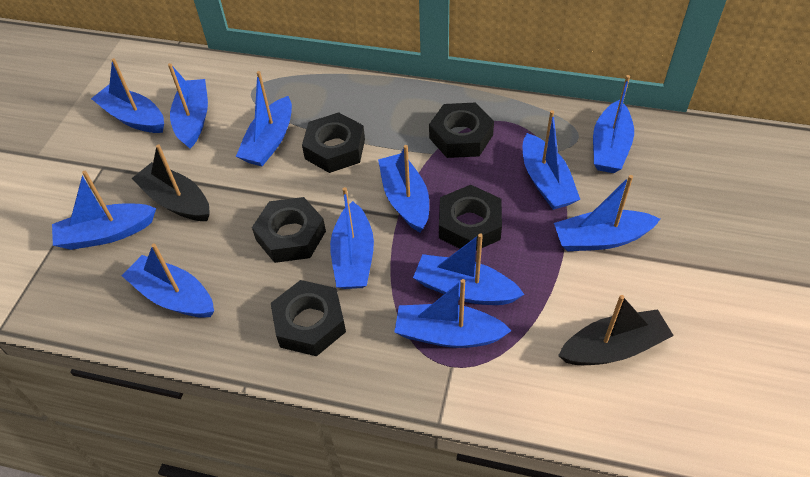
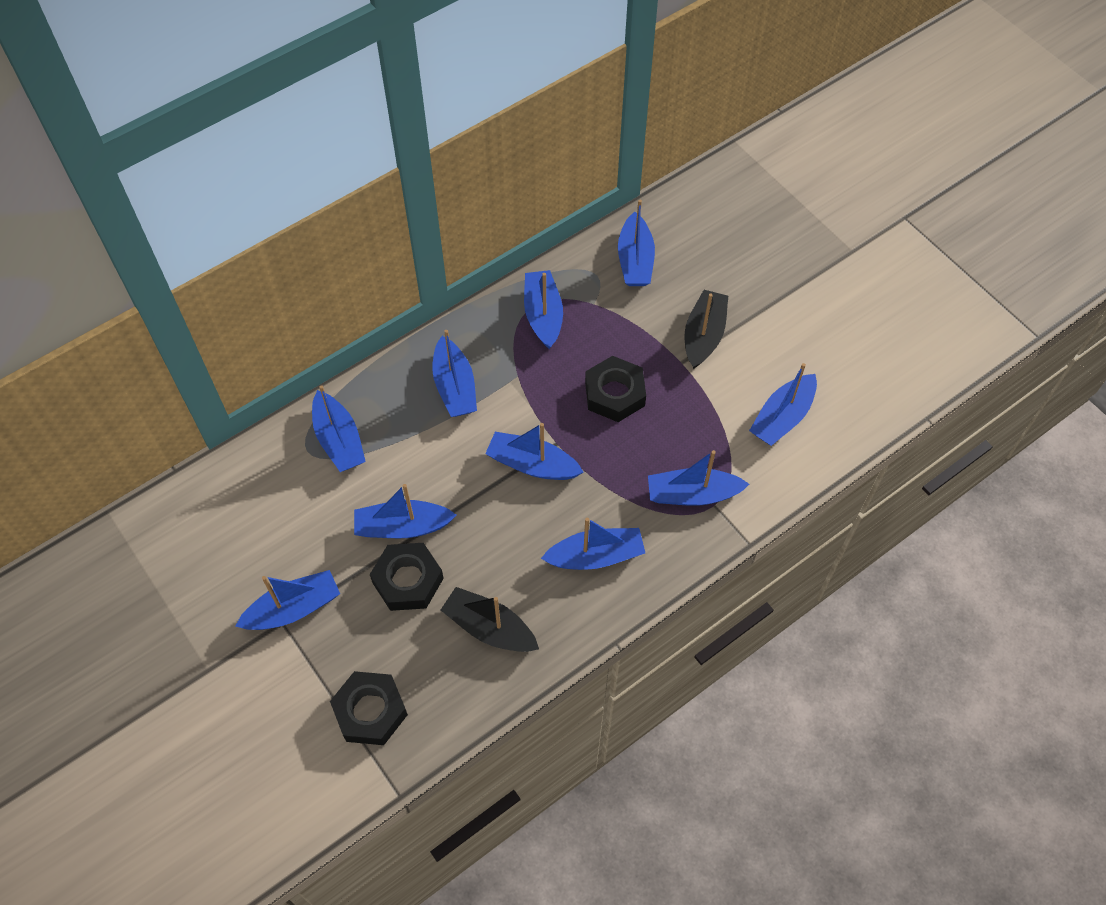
black nut: [252,197,326,263] [271,280,346,356] [302,112,365,173] [429,102,494,158] [439,185,502,251] = 5 -> [330,671,408,745] [370,543,444,611] [585,356,646,422] = 3
blue boat: [52,171,156,250] [91,58,164,133] [122,243,214,318] [168,63,208,149] [236,71,292,166] [330,187,374,289] [378,145,429,232] [394,279,512,348] [413,233,525,305] [523,110,580,210] [554,175,660,251] [593,75,634,173] = 12 -> [236,570,340,630] [312,385,366,472] [354,484,457,538] [432,330,477,417] [485,423,584,480] [524,270,563,349] [541,518,645,570] [618,200,655,286] [648,450,749,506] [749,363,817,446] = 10

